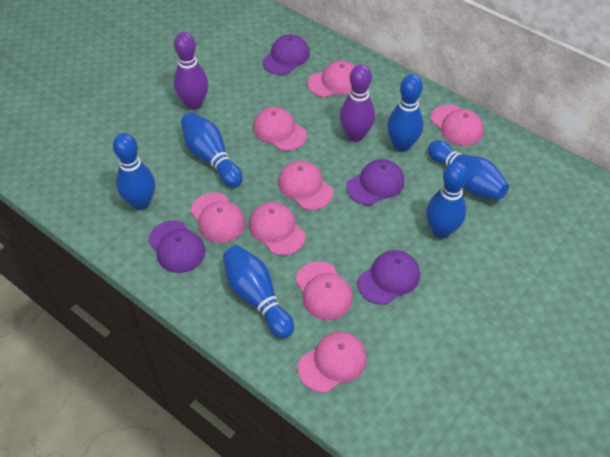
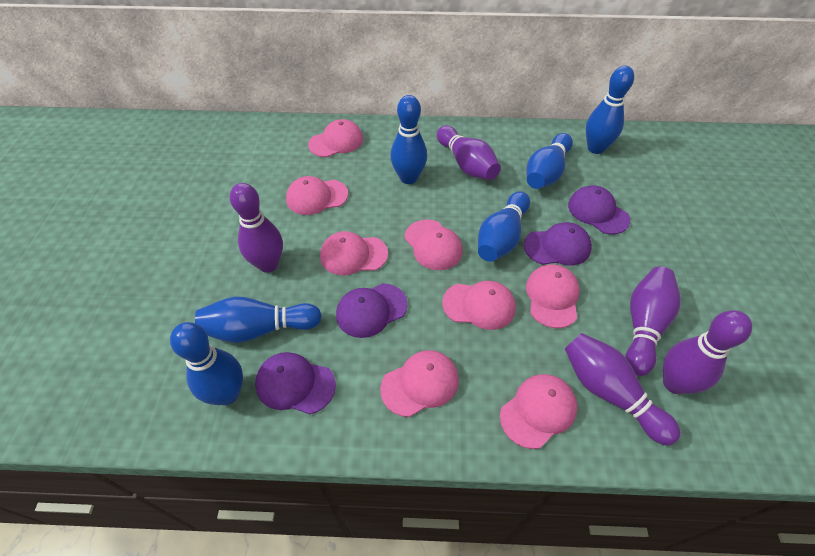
purple bowling pin: [174,32,209,110] [340,64,375,142] = 2 -> [230,183,283,273] [437,125,501,180] [565,333,681,446] [625,267,681,376] [663,310,752,394] = 5

